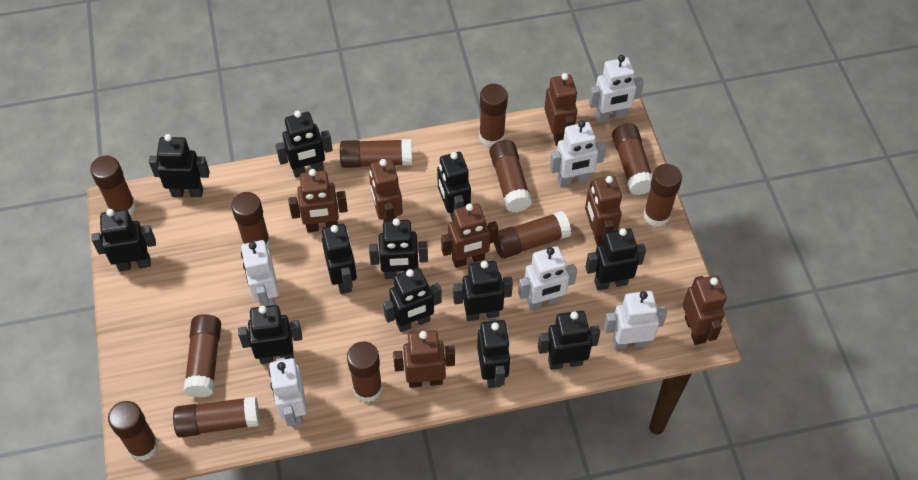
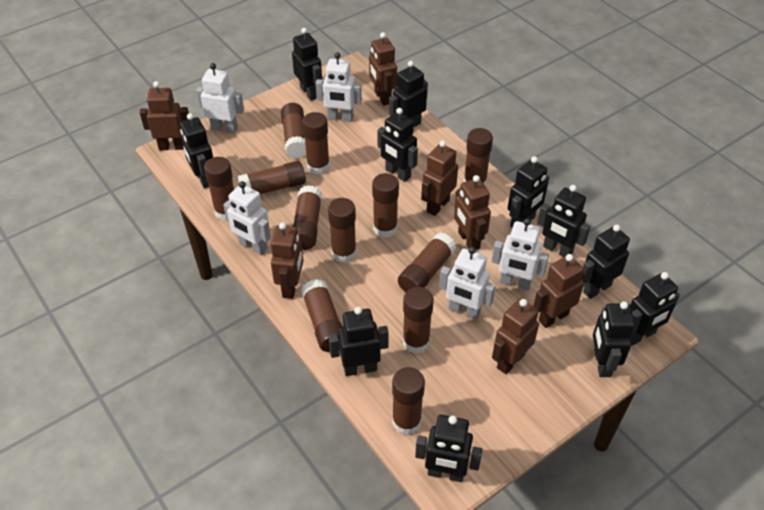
black robot: [91,209,156,272] [149,134,210,197] [238,305,302,364] [276,110,333,178] [322,224,357,294] [369,218,428,279] [383,267,442,332] [437,152,471,222] [453,261,513,321] [477,319,510,388] [538,311,600,370] [585,228,646,290] = 12 -> [180,113,213,189] [292,28,322,101] [329,307,389,376] [378,108,418,182] [389,61,428,127] [415,415,482,482] [508,156,549,228] [537,185,591,257] [583,224,630,299] [593,301,635,377] [630,272,680,345] = 11
white robot: [241,240,279,306] [269,358,307,427] [518,246,577,310] [550,120,606,187] [589,55,644,123] [604,291,667,350] = 6 -> [196,63,244,133] [223,181,271,255] [316,52,362,122] [439,247,495,320] [492,218,549,290] = 5

